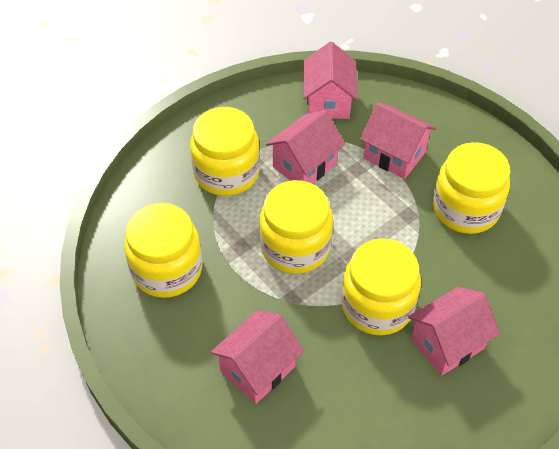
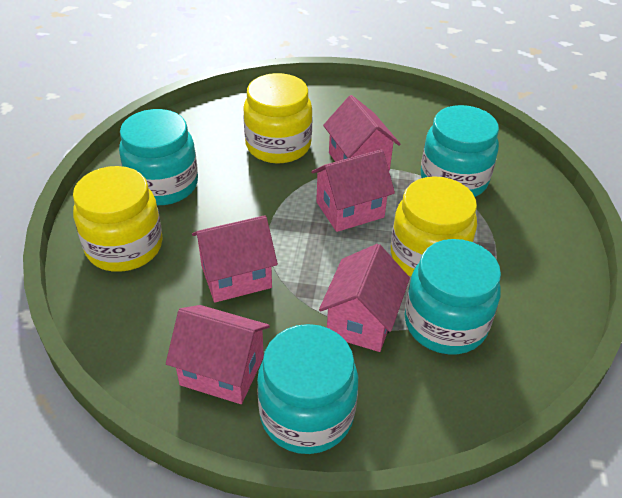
turquoise jar: none = 0 -> [119,109,198,205] [257,324,358,454] [405,239,501,354] [420,105,499,197] = 4
yellow jar: [124,203,202,298] [190,107,260,196] [259,180,333,274] [341,238,421,336] [433,142,510,234] = 5 -> [73,166,163,272] [243,73,313,164] [391,176,477,277] = 3

